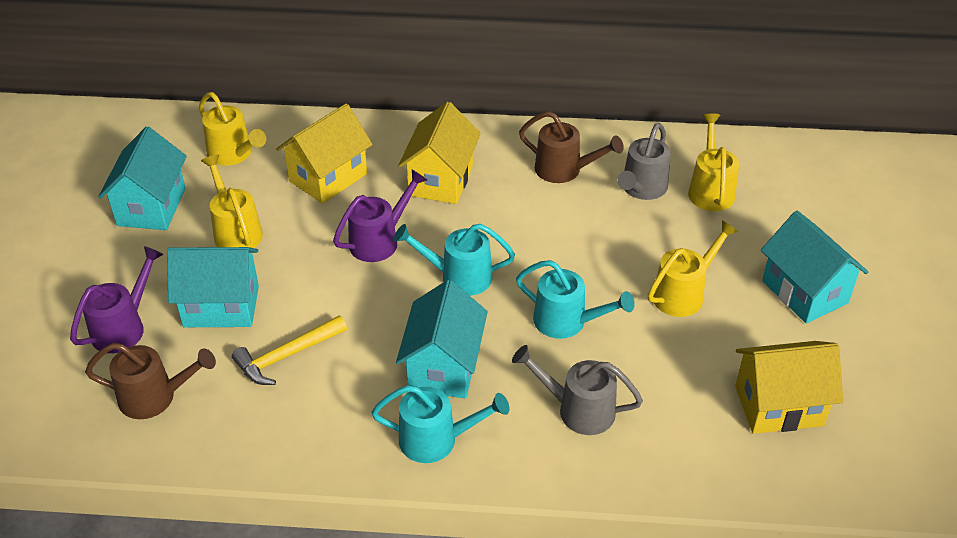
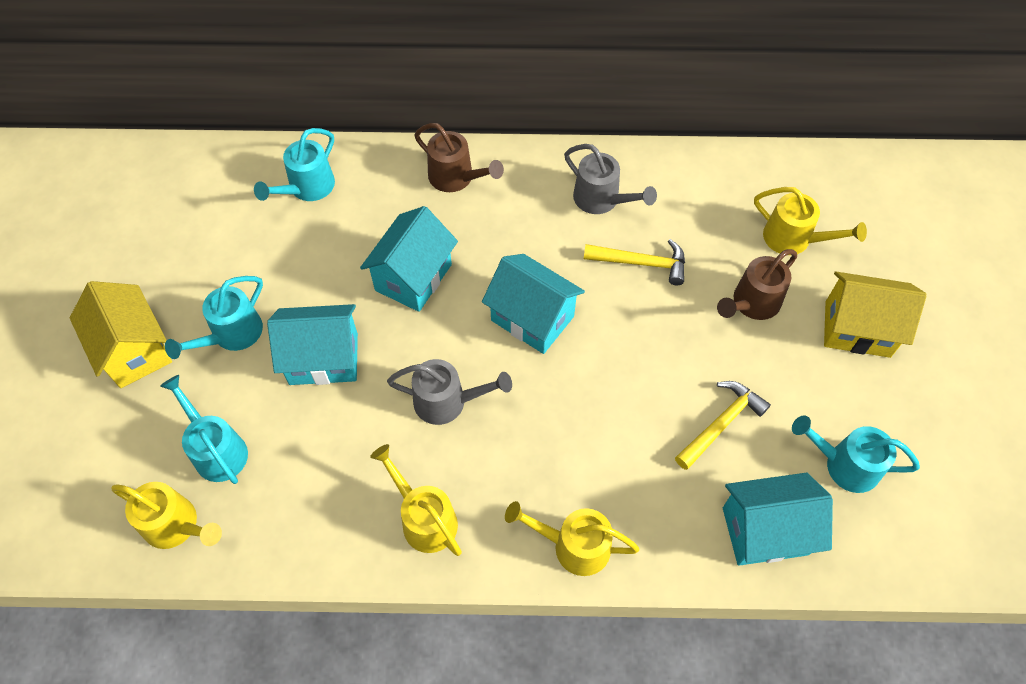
purple watering can: [70,246,163,353] [333,169,427,262] = 2 -> none = 0
turquoise watering can: [371,385,509,463] [394,224,515,296] [516,260,635,339] = 3 -> [160,375,248,484] [165,276,263,359] [254,128,335,201] [792,416,920,493] = 4
yellow hammer: [232,316,347,385] = 1 -> [584,239,685,285] [675,381,771,470] = 2
yellow house: [276,104,372,204] [398,102,481,204] [735,341,843,434] = 3 -> [70,281,172,388] [824,272,926,358] = 2

